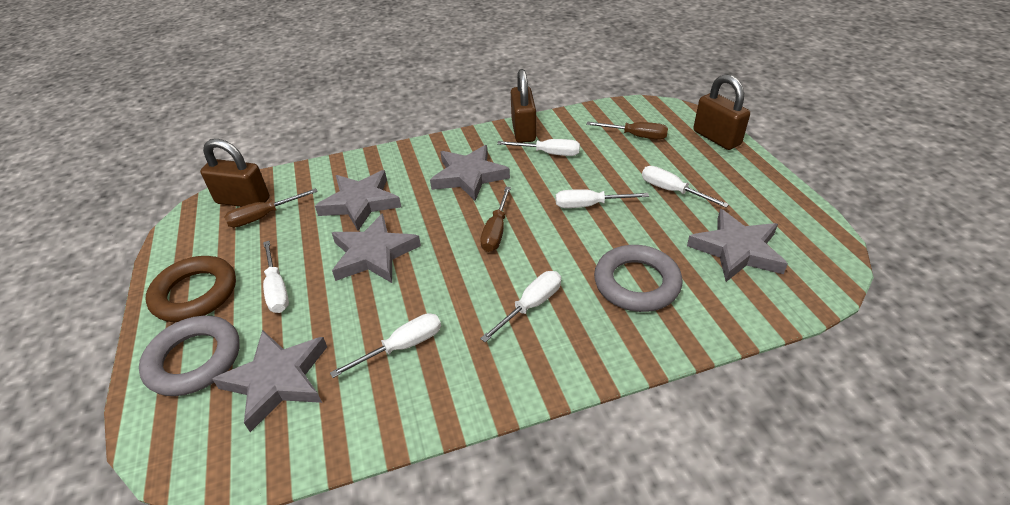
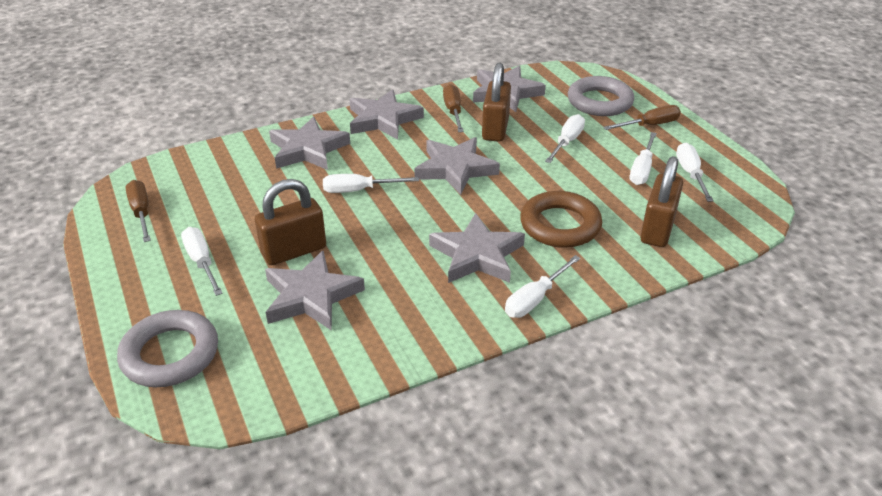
grey star: [212,330,327,432] [315,170,401,231] [332,213,421,283] [430,145,510,201] [687,209,788,282] = 5 -> [265,251,365,331] [269,117,350,170] [349,89,424,140] [414,137,500,195] [429,213,525,283] [473,66,546,112] = 6

